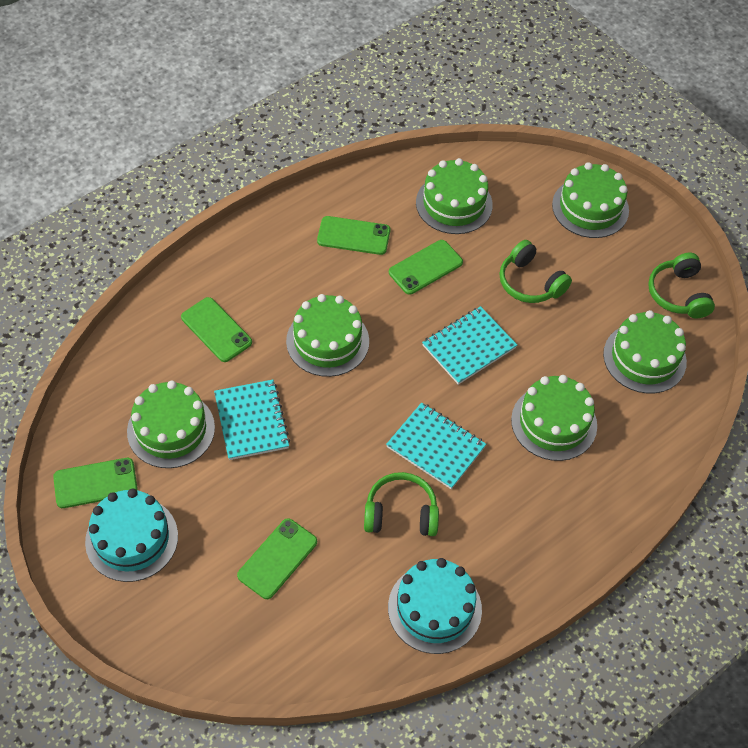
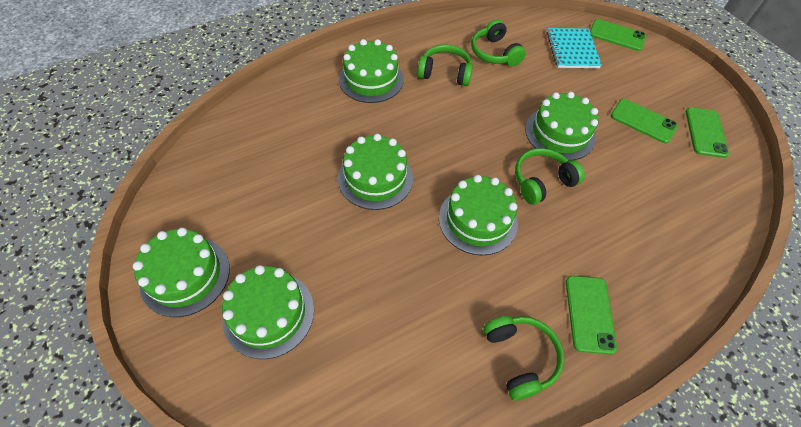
green headphones: [364,472,439,536] [499,240,572,303] [648,253,715,318] = 3 -> [418,44,473,86] [471,19,526,66] [483,316,564,401] [515,148,585,205] = 4
green phone: [53,458,138,508] [181,297,252,362] [237,518,317,599] [317,216,391,255] [389,240,463,295] = 5 -> [566,276,617,354] [590,19,646,51] [611,99,678,144] [686,107,729,158] = 4
turquoise cake: [85,488,178,582] [388,558,482,654] = 2 -> none = 0
turquoise notebook: [214,380,290,460] [386,402,486,489] [422,306,517,385] = 3 -> [547,28,602,68] = 1

